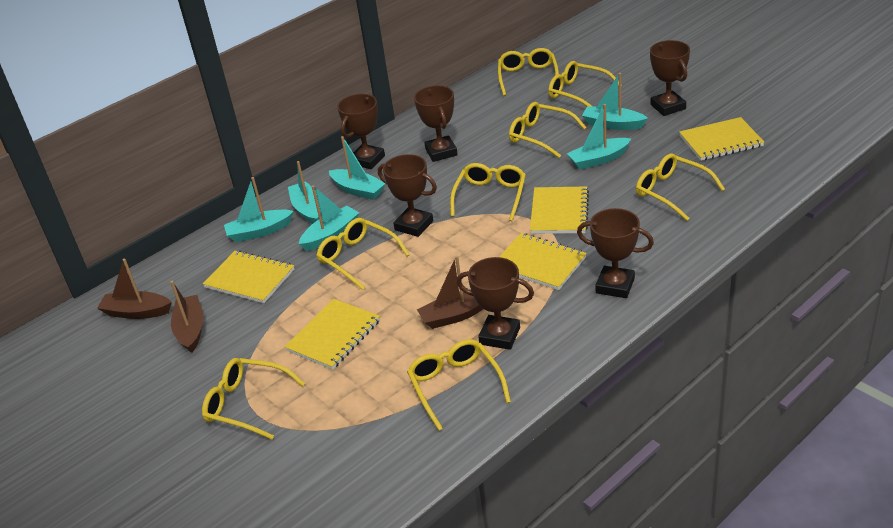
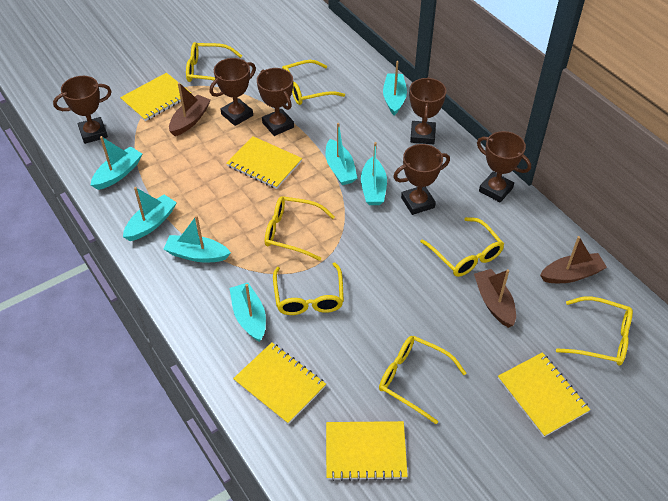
turquoise boat: [224,177,294,242] [288,161,321,224] [299,185,359,251] [329,136,385,200] [567,104,631,170] [582,73,648,130] = 6 -> [91,136,142,190] [123,187,177,241] [163,215,231,262] [230,283,266,342] [326,123,357,185] [361,142,387,205] [383,61,407,116] = 7
yellow glasses: [202,358,305,439] [316,218,410,290] [407,339,511,431] [450,163,526,221] [498,48,559,96] [509,102,587,158] [548,61,622,107] [636,153,725,221] = 8 -> [186,42,242,82] [265,196,335,261] [273,262,344,315] [282,60,345,105] [379,335,466,424] [420,217,504,277] [556,296,633,365] = 7

